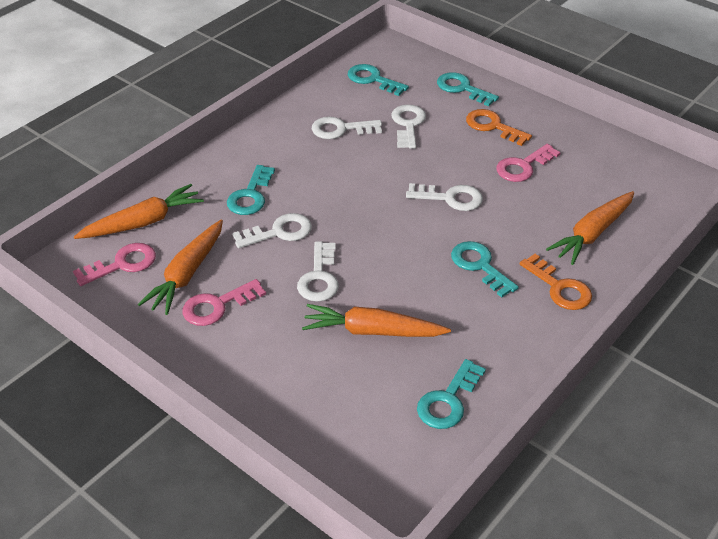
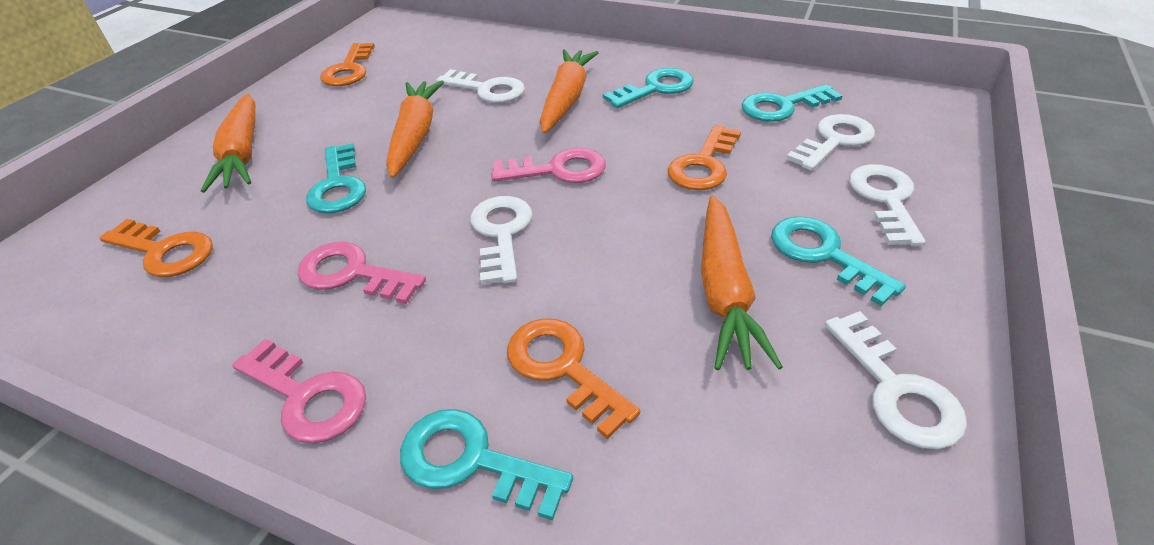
orange key: [466,109,532,146] [520,254,592,310] = 2 -> [100,219,213,277] [320,43,375,86] [507,318,640,439] [668,125,741,190] = 4

